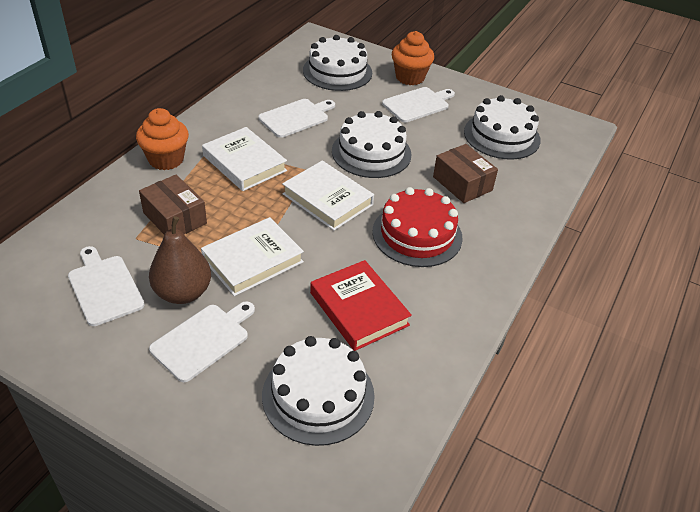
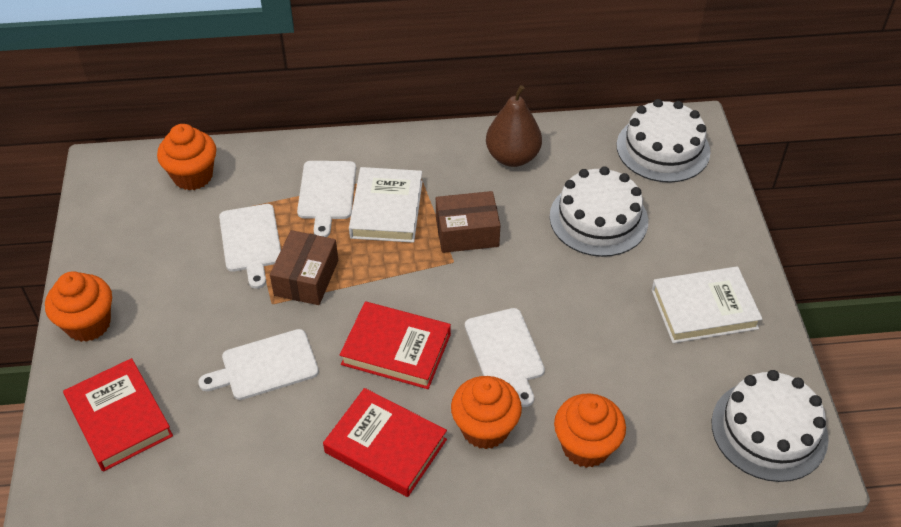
orange cupcake: [136,108,189,170] [392,31,434,85] = 2 -> [45,271,112,342] [157,124,216,190] [451,376,522,449] [554,394,626,468] = 4
red book: [310,260,412,351] = 1 -> [63,358,173,472] [323,388,447,497] [340,301,451,389] = 3
red cake: [372,187,463,267] = 1 -> none = 0
white book: [201,217,304,296] [202,127,287,191] [282,161,374,231] = 3 -> [349,167,423,243] [652,266,762,343] = 2
white cake: [262,336,375,446] [303,35,372,91] [332,111,412,178] [464,95,541,159] = 4 -> [550,166,648,257] [617,99,710,183] [712,370,829,482] = 3

